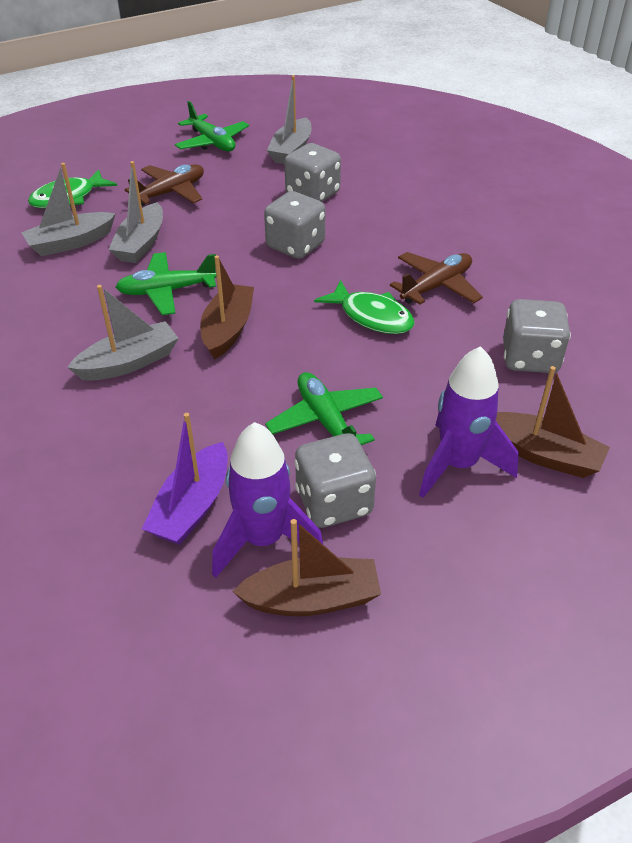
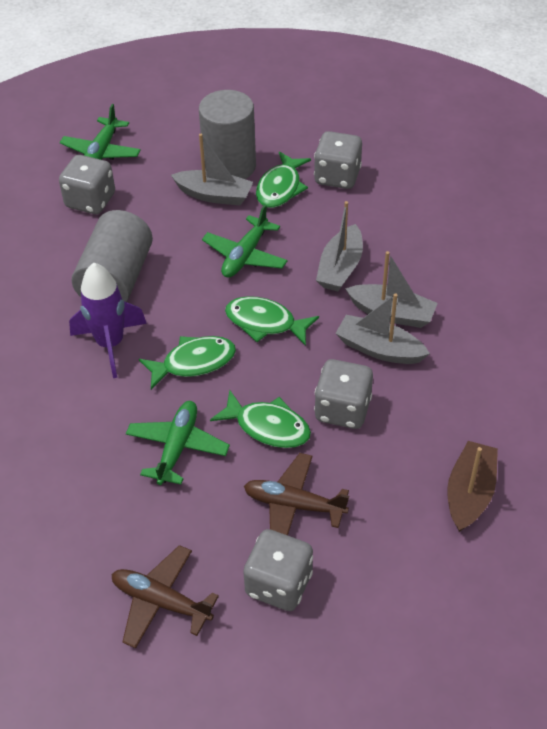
brown boat: [200,255,254,360] [232,519,381,616] [496,366,610,478] = 3 -> [447,441,498,532] = 1
green fish: [28,169,117,208] [314,280,415,334] = 2 -> [139,336,236,390] [210,390,311,448] [225,296,319,346] [256,151,311,208] = 4
grey cylinder: none = 0 -> [72,210,153,302] [199,90,256,179] = 2
purple boat: [142,413,228,545] = 1 -> none = 0
purple rocket: [212,422,323,578] [419,346,519,498] = 2 -> [69,263,147,378] = 1

